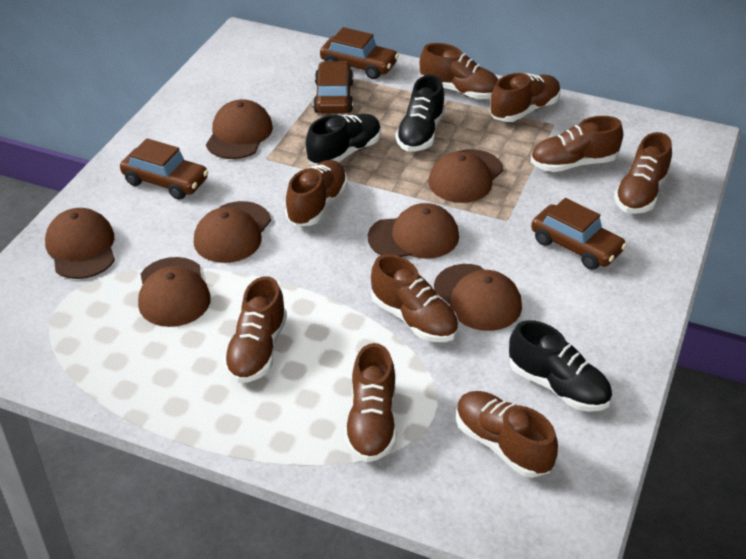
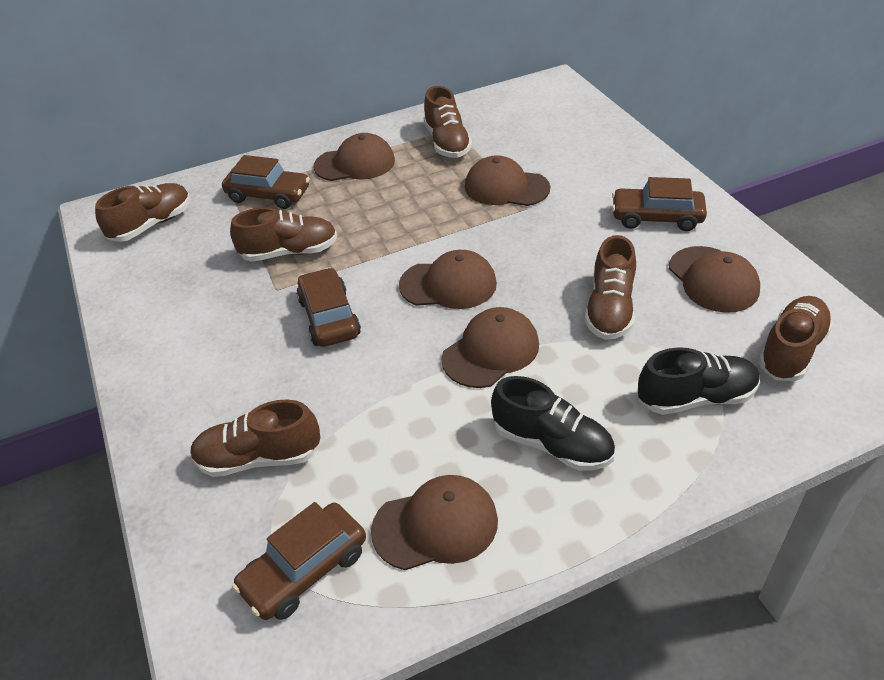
black shoe: [306,114,381,165] [396,75,445,152] [509,320,612,411] = 3 -> [491,376,615,471] [638,347,760,415] = 2
brown cap: [45,208,115,279] [138,257,211,327] [194,201,271,263] [206,99,273,159] [368,203,459,259] [428,149,503,203] [434,264,522,331] = 7 -> [313,133,395,181] [371,475,498,570] [399,250,497,309] [441,307,539,388] [465,155,550,206] [669,246,760,313] = 6
brown shoe: [223,276,287,383] [285,160,348,226] [345,343,396,462] [371,254,459,342] [420,43,498,99] [456,391,558,478] [490,73,561,122] [531,116,623,172] [614,132,672,214] = 9 -> [95,183,191,242] [190,400,320,477] [230,207,337,261] [424,86,472,158] [585,235,636,340] [758,296,833,381] = 6

